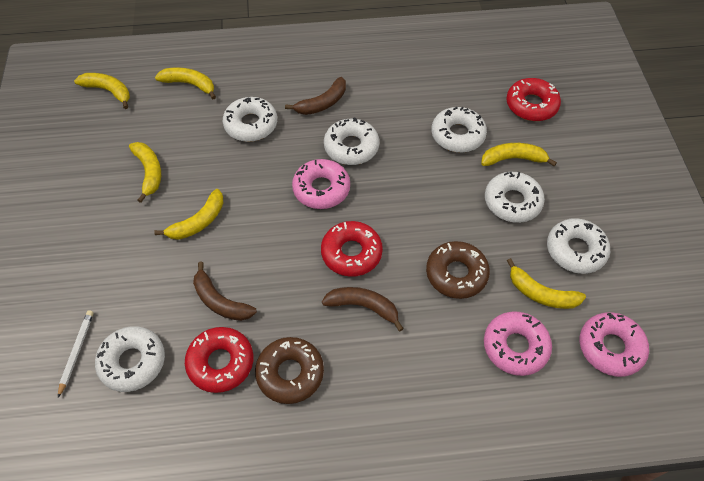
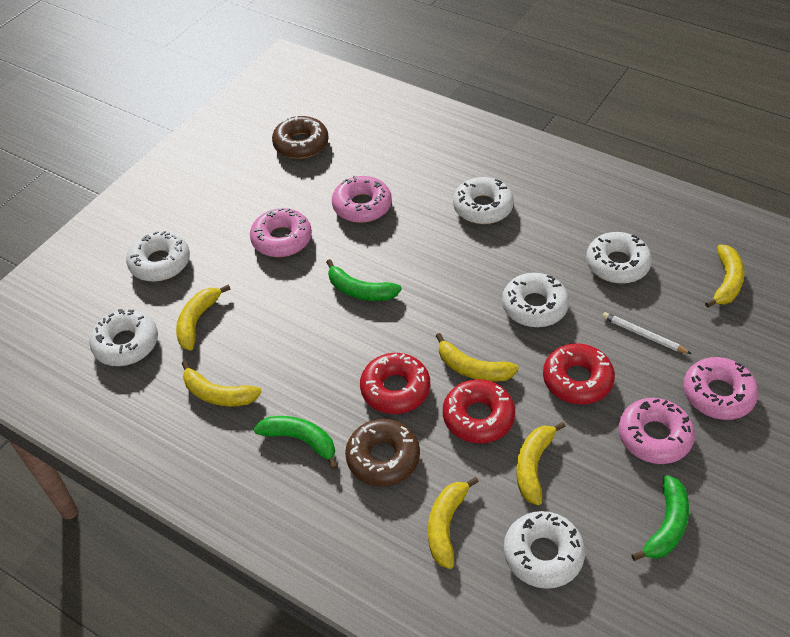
brown banana: [193,261,257,321] [285,77,346,115] [322,287,404,331] = 3 -> none = 0
green banana: none = 0 -> [254,416,338,470] [326,259,402,301] [632,475,689,561] = 3
pink donut: [292,159,350,209] [484,312,552,376] [580,312,649,377] = 3 -> [250,208,312,257] [332,176,392,223] [618,398,695,464] [683,357,758,420] = 4

